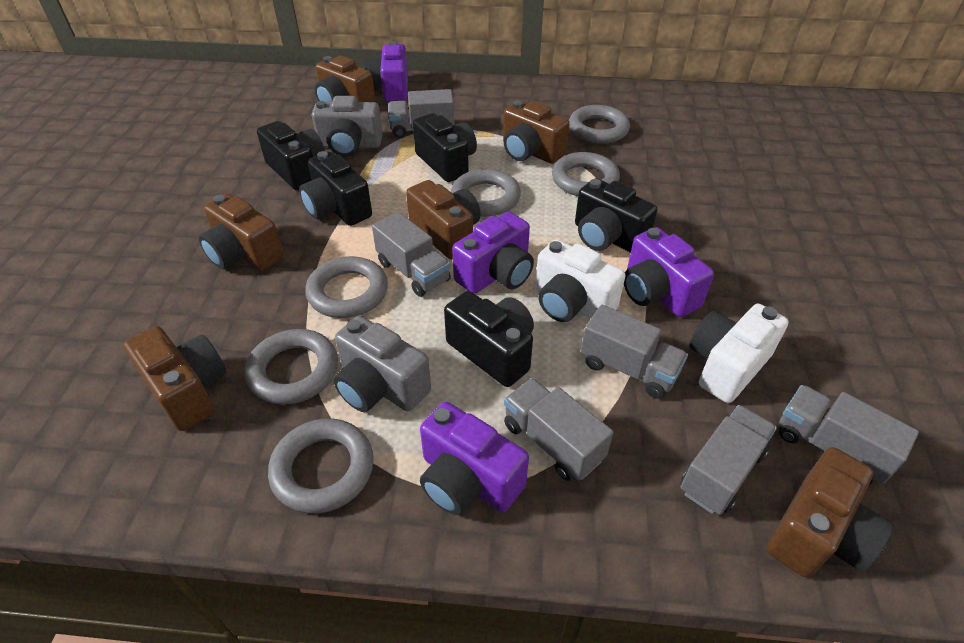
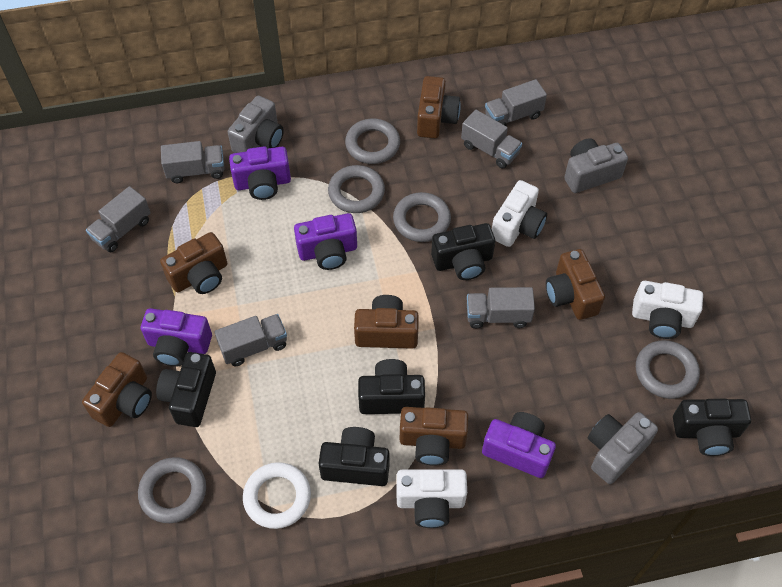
grey camera: [312,96,383,157] [333,316,431,412] = 2 -> [228,96,284,153] [564,138,628,193] [588,412,658,484] = 3
grey ring: [245,329,338,405] [268,419,374,514] [305,256,388,318] [451,169,521,216] [552,152,620,196] [569,105,630,144] = 6 -> [138,457,206,523] [328,165,385,213] [345,119,400,164] [393,192,451,242] [636,340,700,399] = 5
white camera: [535,239,626,322] [689,304,789,403] = 2 -> [397,469,467,528] [492,180,547,247] [632,281,703,339] = 3
white ring: none = 0 -> [243,462,311,529] = 1

